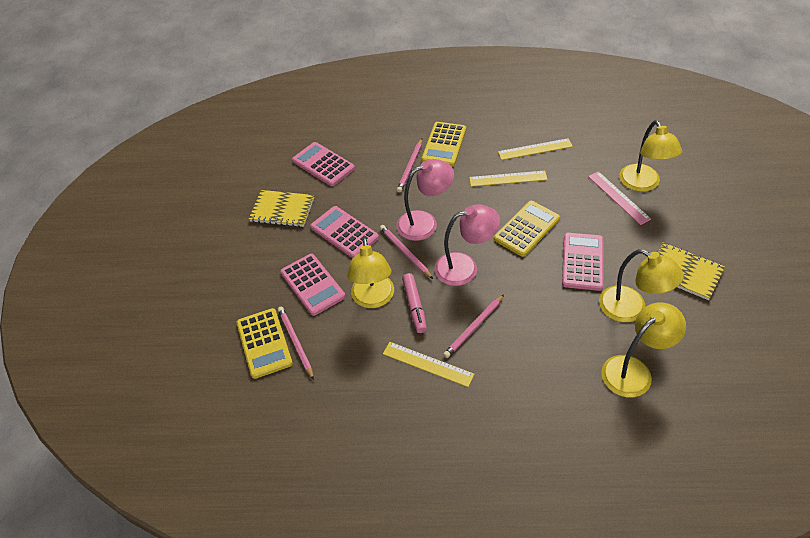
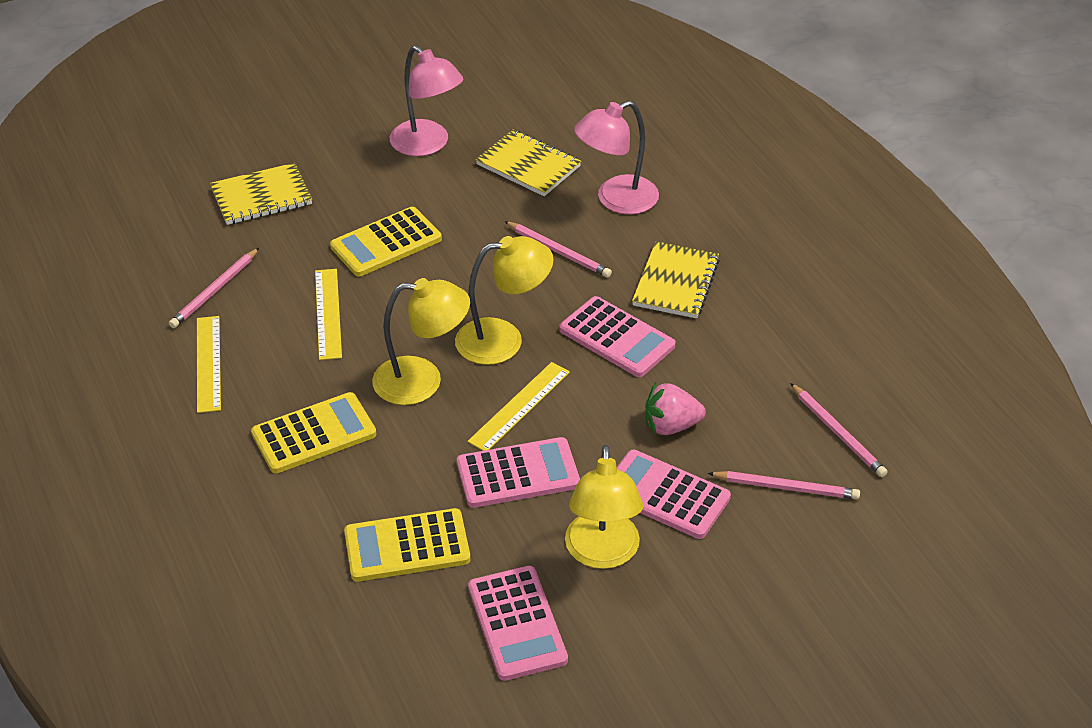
pink marker: [402,273,427,333] = 1 -> none = 0
pink ruler: [588,171,651,225] = 1 -> none = 0
pink strawberry: none = 0 -> [646,383,706,435] = 1
yellow lamp: [347,237,394,308] [599,249,684,322] [601,302,686,397] [619,120,682,192] = 4 -> [372,278,470,405] [455,236,554,365] [565,445,643,569] = 3
yellow notebook: [249,190,314,227] [658,242,725,300] = 2 -> [210,163,312,225] [475,129,581,196] [632,241,720,318] = 3

